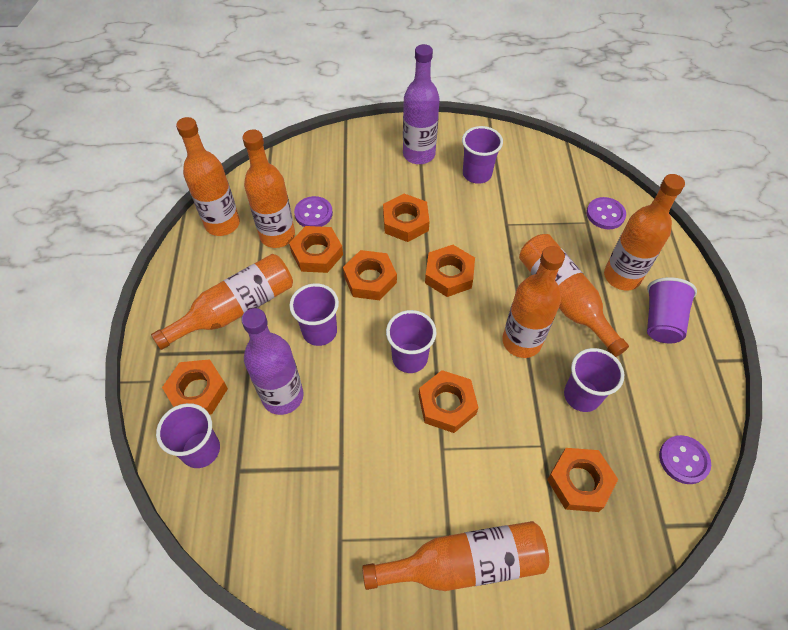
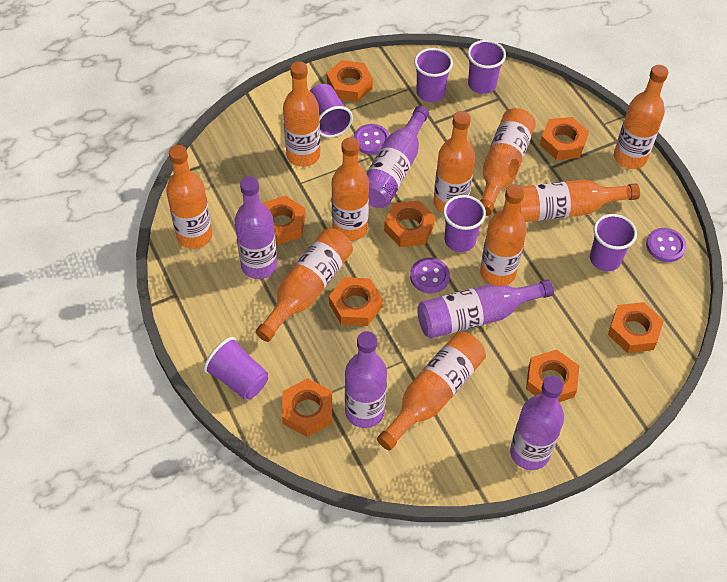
orange bottle: [151,254,293,350] [176,117,240,236] [242,130,295,248] [362,521,549,591] [502,246,565,358] [519,234,629,357] [604,174,685,290] = 7 -> [166,145,212,249] [256,228,353,342] [283,62,320,167] [331,137,369,241] [377,332,486,451] [433,111,475,213] [480,108,536,216] [480,184,527,285] [519,180,640,222] [614,65,668,169] = 10
orange nut: [162,359,228,415] [289,226,343,273] [343,250,397,300] [383,194,430,242] [419,370,479,433] [425,245,475,297] [547,448,618,512] = 7 -> [263,196,306,245] [282,378,332,437] [327,60,373,102] [329,277,383,326] [384,200,435,247] [526,349,579,402] [540,117,589,160] [608,302,664,353] = 8
purple bottle: [241,308,304,415] [403,44,440,164] = 2 -> [235,176,277,279] [345,331,387,428] [366,106,429,208] [417,280,554,339] [510,376,564,470] = 5

